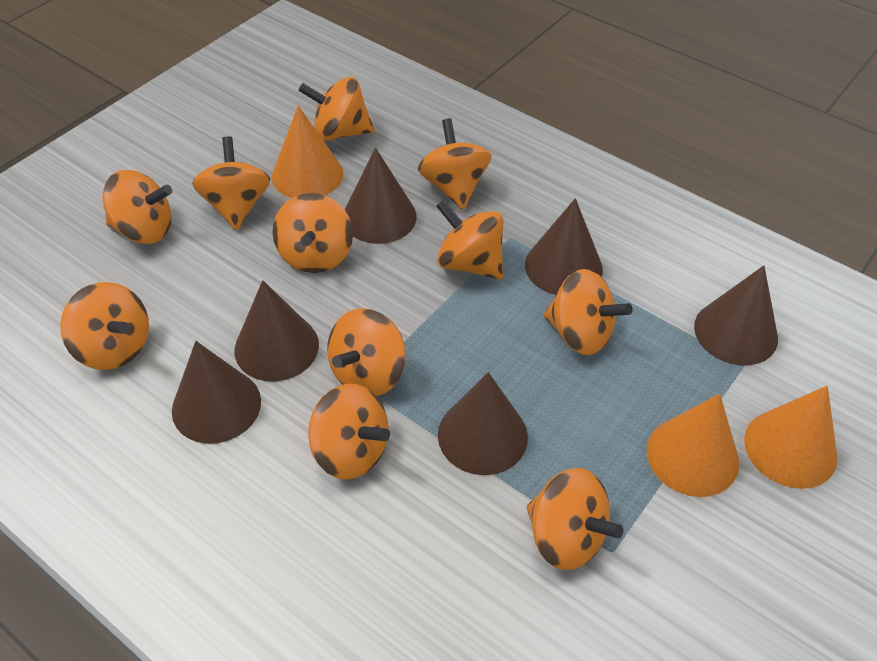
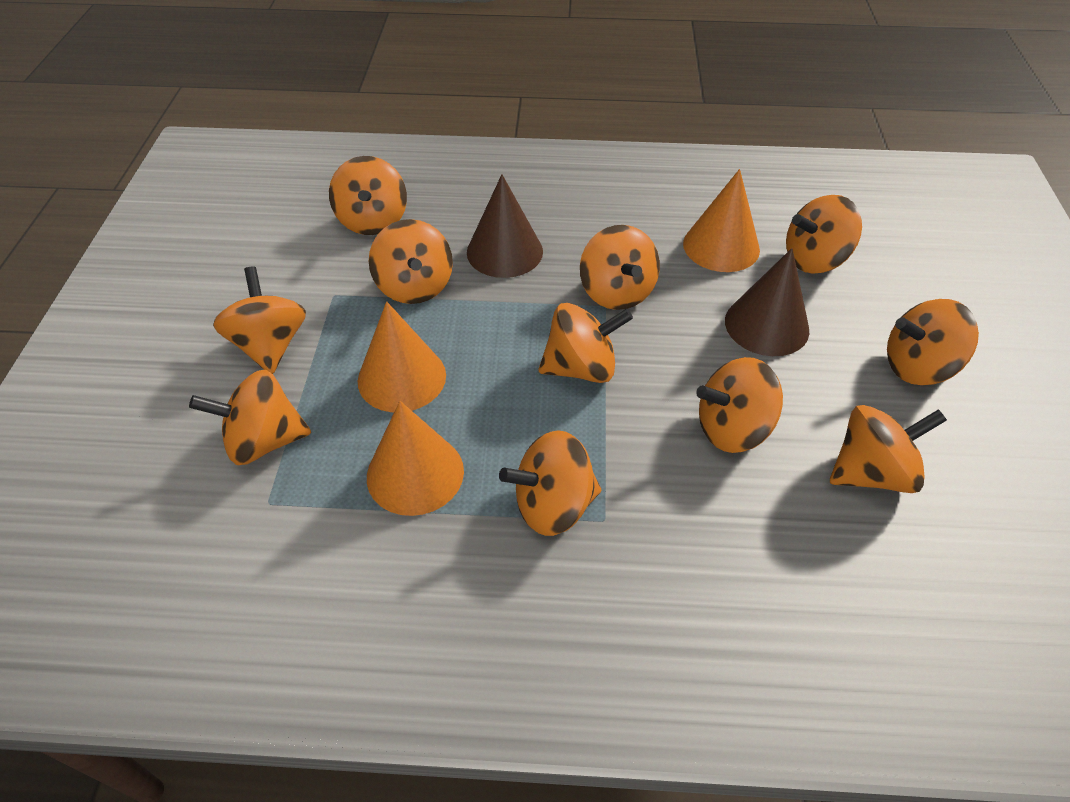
brown cone: [172,341,261,444] [235,280,319,382] [344,148,417,244] [438,372,528,475] [525,198,603,295] [694,265,778,365] = 6 -> [467,174,543,278] [725,248,809,356] = 2

